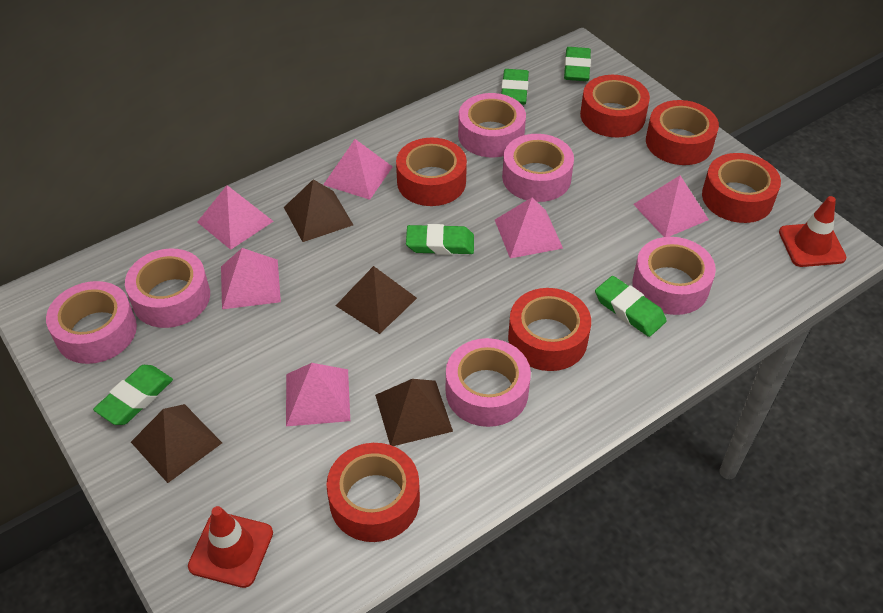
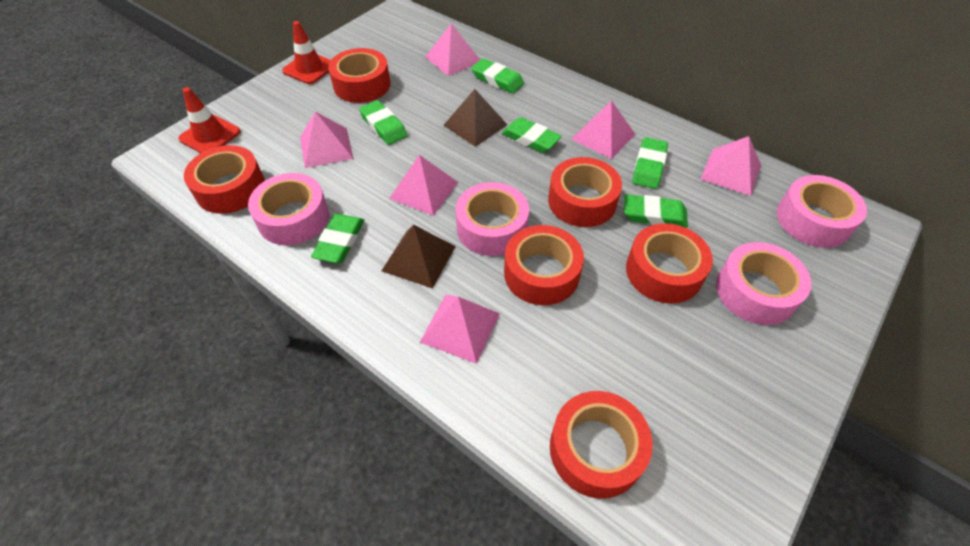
brown pyramid: [131,404,222,483] [284,179,353,242] [335,266,417,334] [375,379,453,446] = 4 -> [382,225,456,289] [443,89,508,147] = 2
green eraser: [93,365,173,425] [406,224,474,255] [501,69,529,105] [564,47,591,81] [595,276,667,337] = 5 -> [311,214,364,263] [359,100,408,145] [471,58,524,94] [502,117,562,153] [624,194,688,228] [632,137,668,189] = 6
pink tape: [46,281,137,364] [125,249,210,328] [446,338,531,427] [458,93,526,158] [502,134,574,202] [632,237,716,315] = 6 -> [248,173,329,245] [455,182,529,256] [716,242,812,325] [777,175,867,248] = 4

